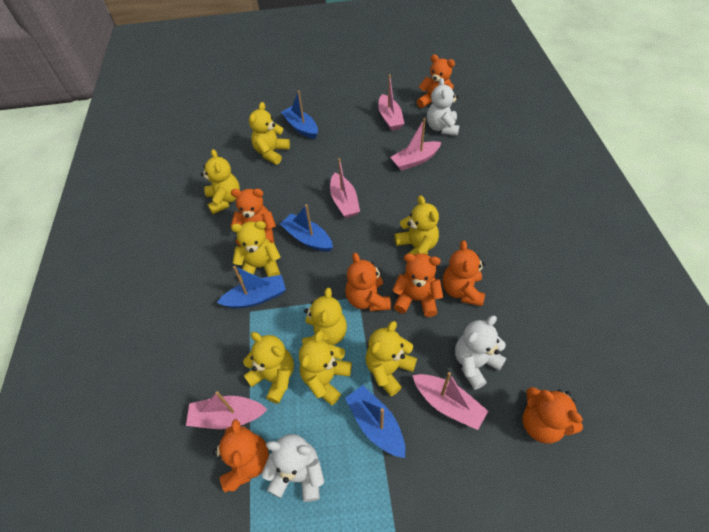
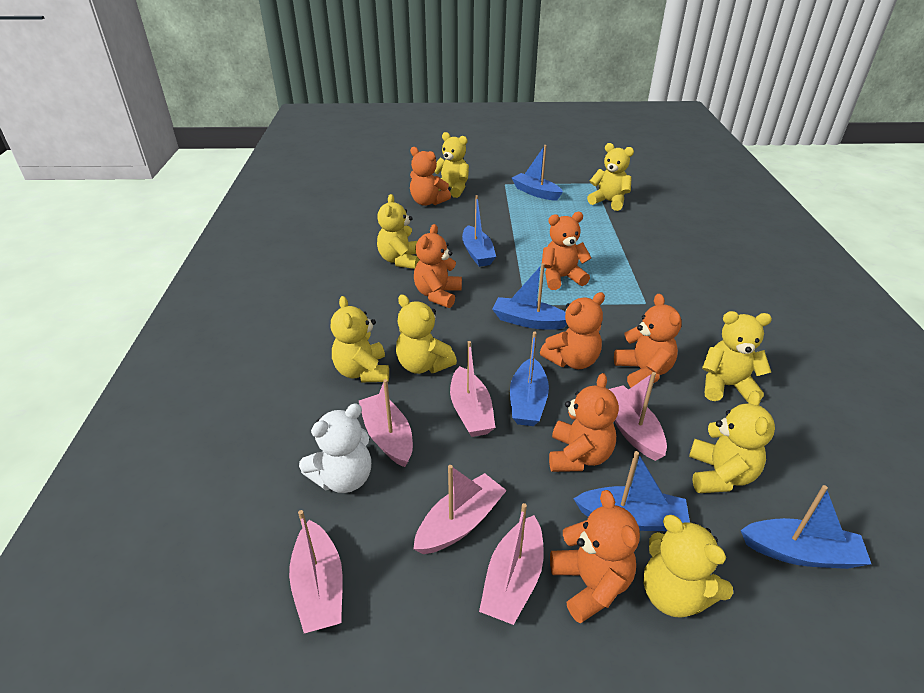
blue boat: [217,266,286,308] [280,204,333,252] [281,90,318,139] [345,385,405,458] = 4 -> [462,195,496,267] [492,263,567,330] [510,332,549,426] [512,145,563,201] [573,451,690,531] [741,485,871,569] = 6
pink boat: [186,391,268,429] [330,158,360,218] [378,75,405,131] [390,118,441,171] [413,372,488,430] = 5 -> [289,510,343,633] [359,379,413,467] [413,465,507,554] [450,341,496,437] [479,503,544,625] [609,372,667,461] = 6
white teddy bear: [261,434,324,502] [427,78,459,136] [455,316,506,390] = 3 -> [299,403,371,493] = 1

